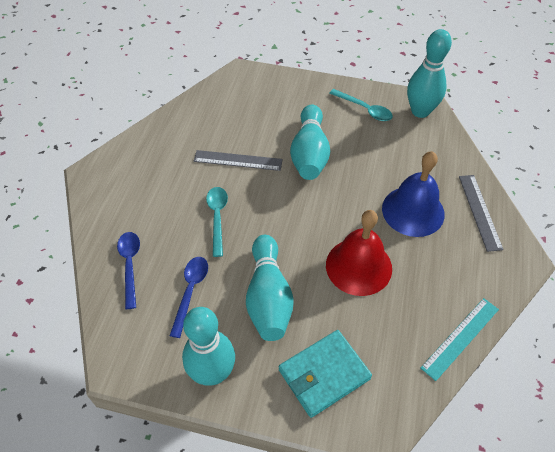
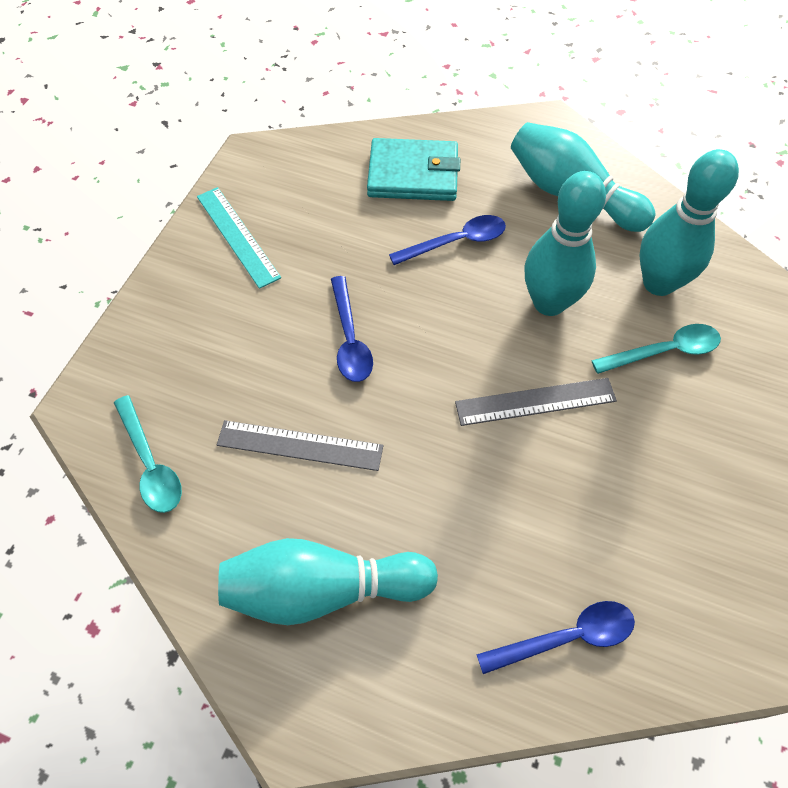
blue bell: [382,151,445,237] = 1 -> none = 0
blue spoon: [117,232,140,309] [170,257,208,338] = 2 -> [331,276,373,382] [389,215,506,265] [476,601,635,674] = 3
red bell: [326,210,392,296] = 1 -> none = 0

